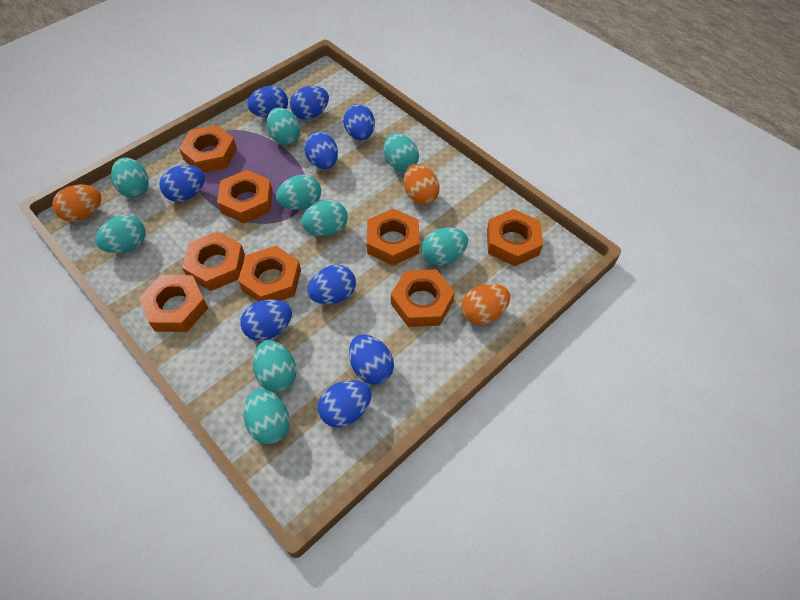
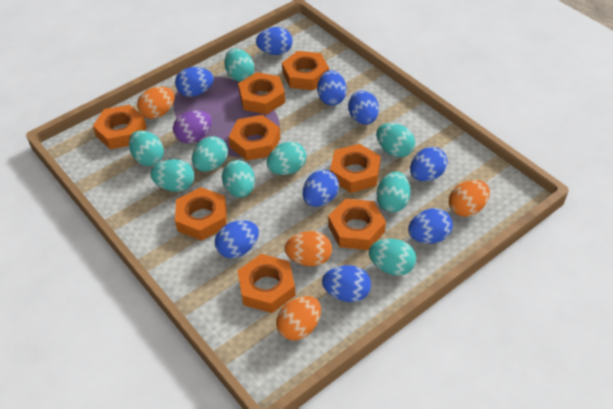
orange egg: [52,184,101,222] [404,164,440,205] [462,284,510,325] = 3 -> [137,86,175,119] [276,296,321,340] [285,231,332,266] [449,180,490,217] = 4
purple egg: none = 0 -> [173,110,212,143] = 1

